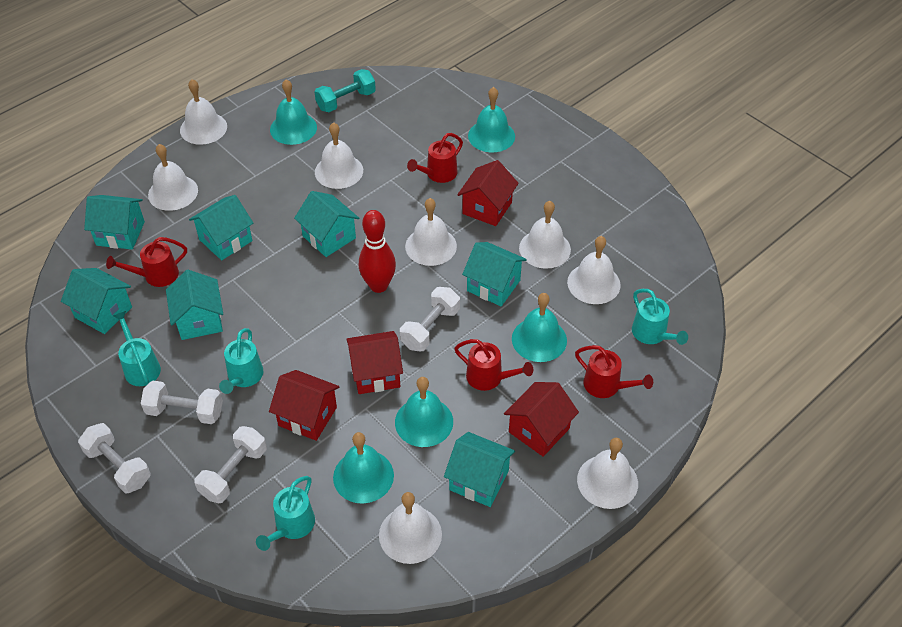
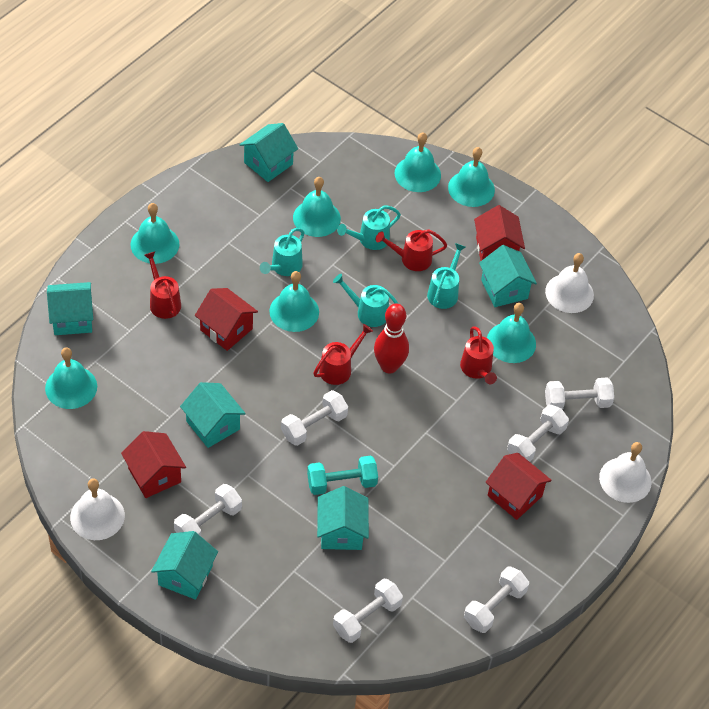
turquoise bell: [270,79,317,145] [333,432,394,504] [395,377,453,447] [468,87,515,152] [512,293,567,362] = 5 -> [45,347,97,409] [130,203,179,264] [269,271,319,332] [293,177,341,237] [394,132,441,192] [448,147,495,207] [487,303,536,363] = 7
turquoise house: [61,268,132,334] [84,195,145,250] [166,270,223,340] [189,195,253,260] [294,191,359,257] [444,432,515,507] [462,242,527,306] = 7 -> [47,282,93,335] [151,531,218,600] [180,382,246,448] [239,123,298,182] [317,486,369,550] [479,245,537,307] = 6
white bell: [148,144,198,211] [180,79,227,145] [315,122,363,189] [379,492,442,564] [405,198,457,266] [519,201,571,269] [567,236,621,304] [577,438,638,509] = 8 -> [70,478,125,540] [545,253,594,313] [599,442,651,503] = 3
white dumbbell: [78,423,151,493] [141,381,223,424] [195,426,267,503] [400,287,460,351] = 4 -> [174,484,242,536] [281,390,348,446] [333,579,403,643] [464,567,529,633] [507,405,569,462] [545,377,614,409] = 6

